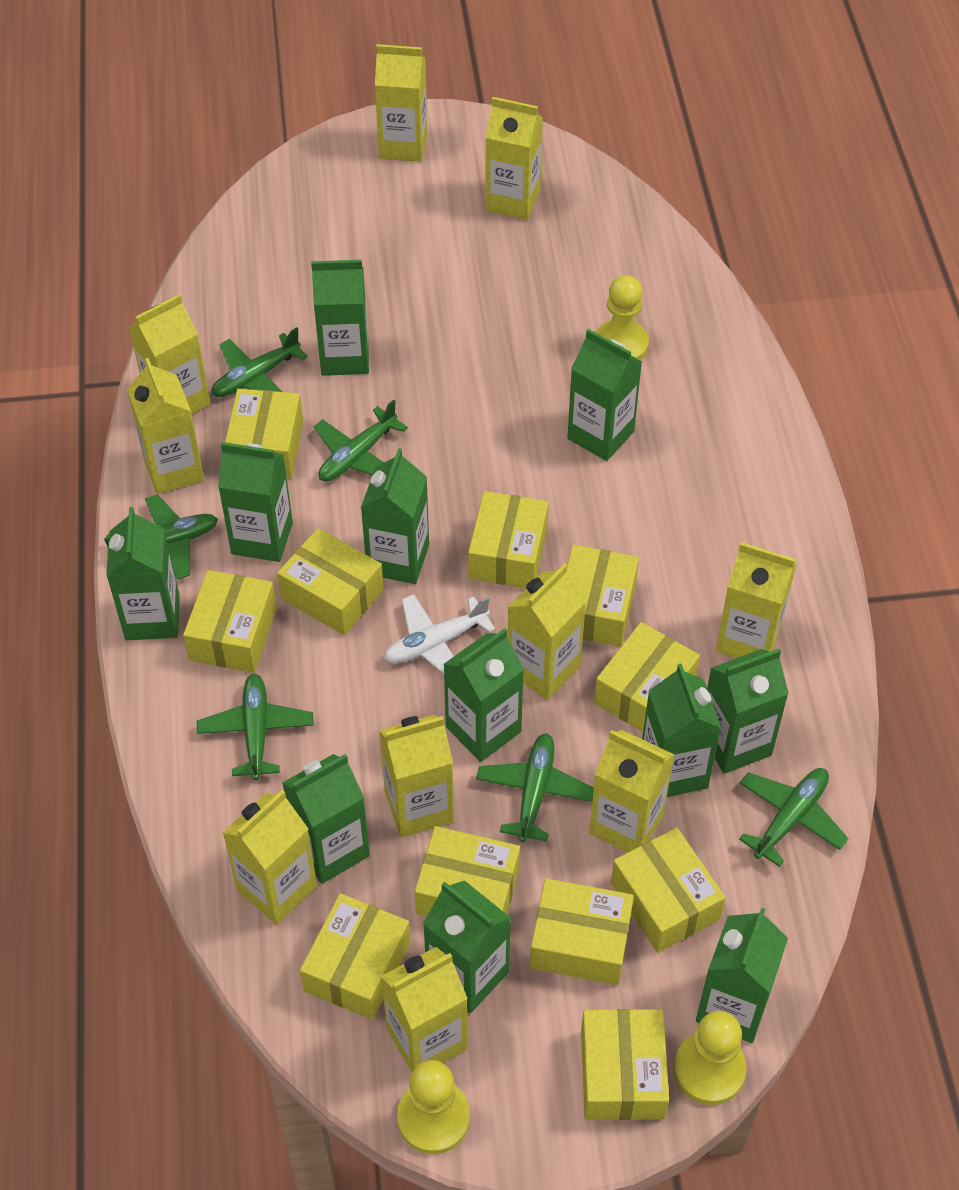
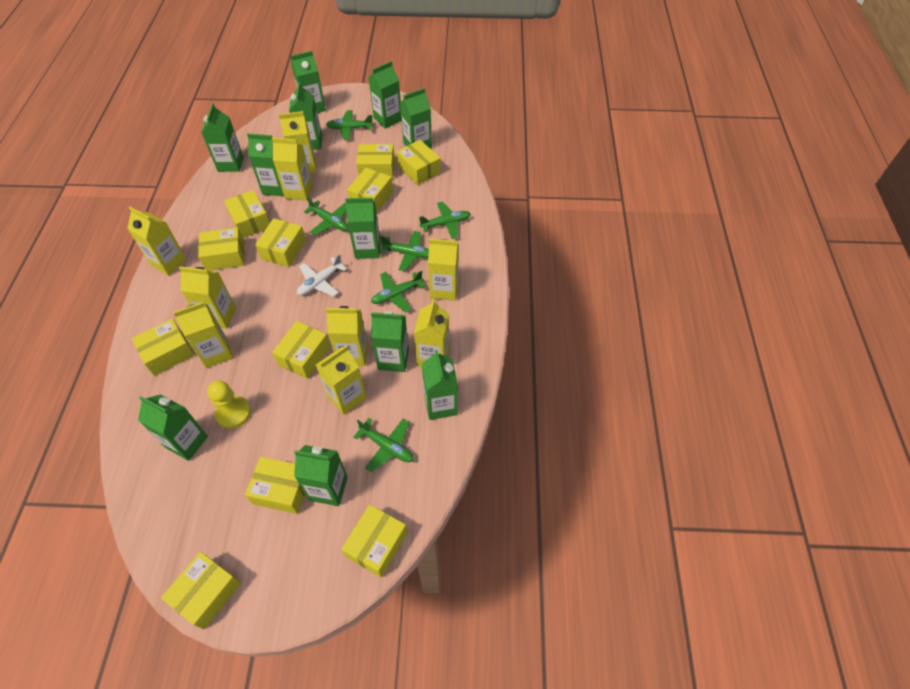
yellow carton: [127,358,204,494] [129,294,210,414] [223,790,317,925] [375,44,428,162] [379,715,454,837] [381,947,468,1072] [485,97,543,220] [507,563,586,700] [589,730,674,853] [716,542,797,658] = 10 -> [127,207,187,276] [173,302,233,368] [179,266,236,329] [272,138,313,201] [279,111,317,173] [316,346,366,415] [326,306,368,366] [414,299,449,367] [428,239,459,301] = 9
yellow pawn: [397,1060,470,1154] [595,275,649,360] [673,1011,747,1105] = 3 -> [207,380,251,429] = 1

